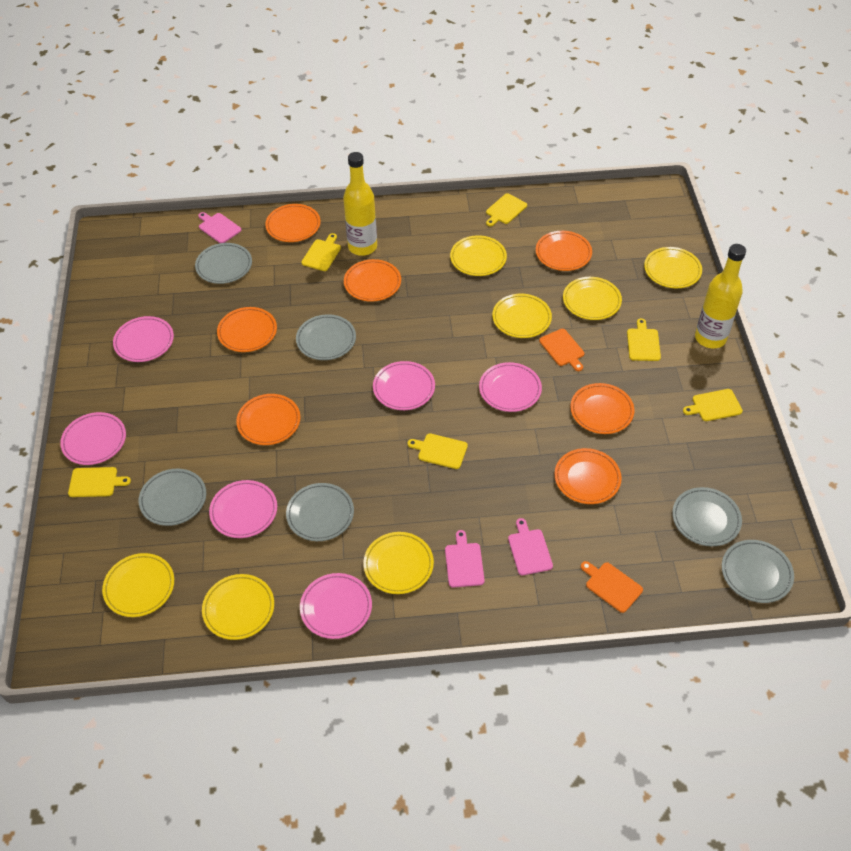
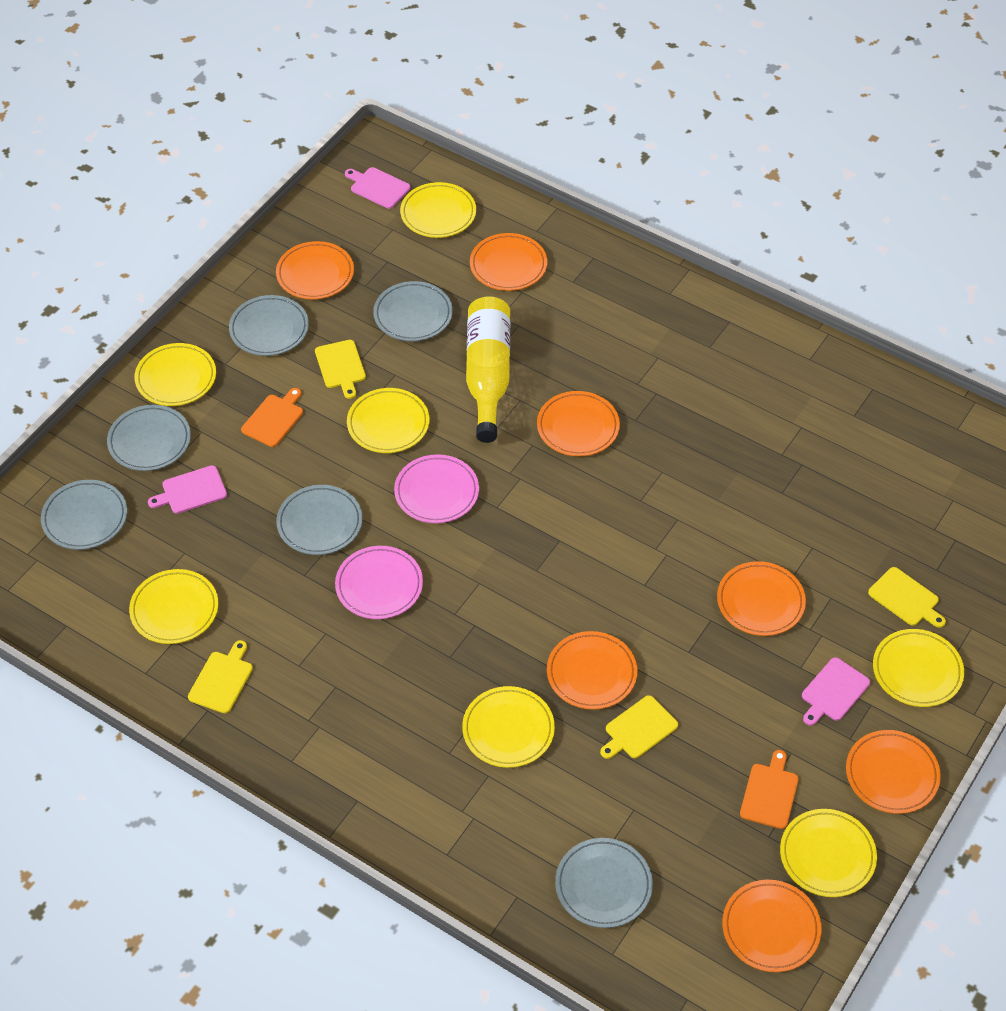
pink plate: [60,412,126,465] [113,316,174,362] [209,480,277,538] [300,573,372,639] [373,361,435,410] [479,362,542,412] = 6 -> [335,546,423,619] [394,454,479,523] = 2
yellow bottle: [343,152,377,256] [695,244,746,348] = 2 -> [466,296,510,443] = 1
yellow cutting board: [68,467,131,497] [301,233,341,271] [408,433,468,469] [486,193,527,226] [627,318,661,361] [683,389,743,421] = 6 -> [188,640,253,713] [315,340,366,399] [600,695,678,759] [868,567,946,628] = 4

